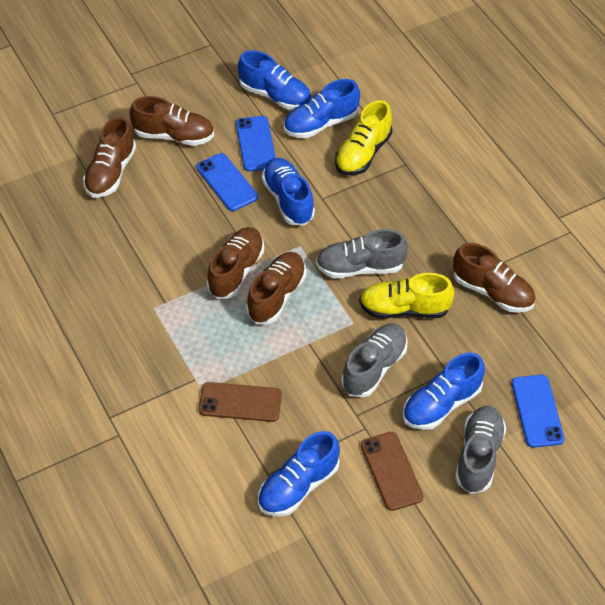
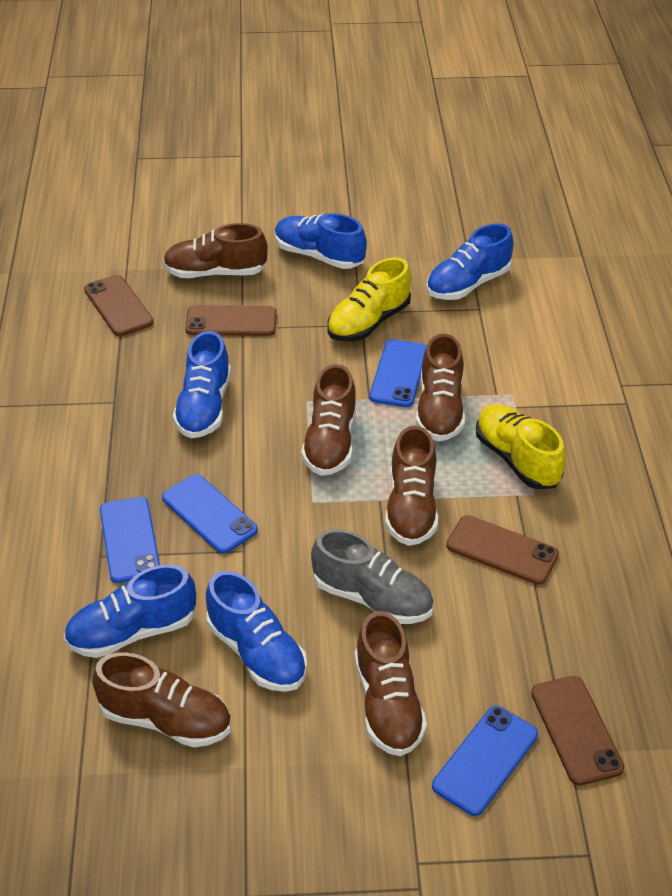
blue phone: [196,153,258,211] [236,116,276,172] [512,375,564,448] = 3 -> [100,497,160,583] [162,474,258,554] [369,339,427,407] [432,706,538,816] = 4
brown phone: [199,382,282,422] [361,432,423,511] = 2 -> [84,275,153,336] [185,305,277,336] [446,515,559,585] [531,676,624,786] = 4
brown shoe: [83,117,136,198] [130,96,214,146] [207,227,264,299] [246,252,306,324] [453,243,536,313] = 5 -> [92,653,231,747] [163,223,268,278] [301,364,357,476] [355,611,427,756] [385,426,438,546] [416,334,465,442] = 6
grey shoe: [316,229,408,278] [341,323,408,397] [455,406,506,494] = 3 -> [311,529,434,624] = 1

